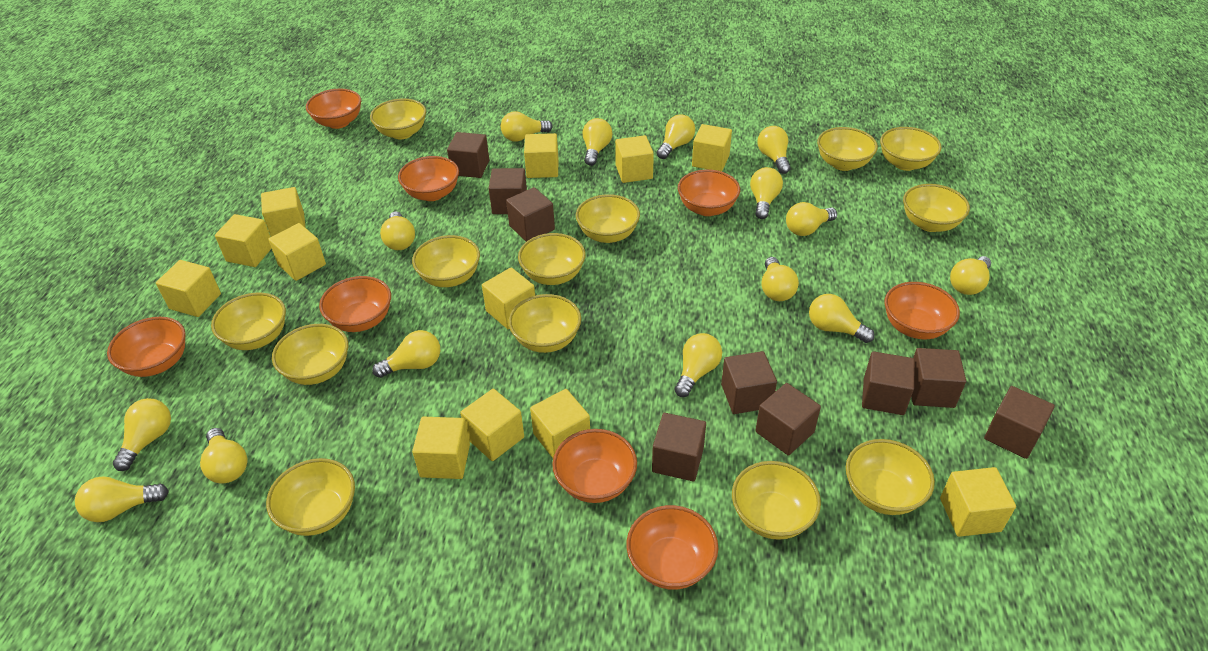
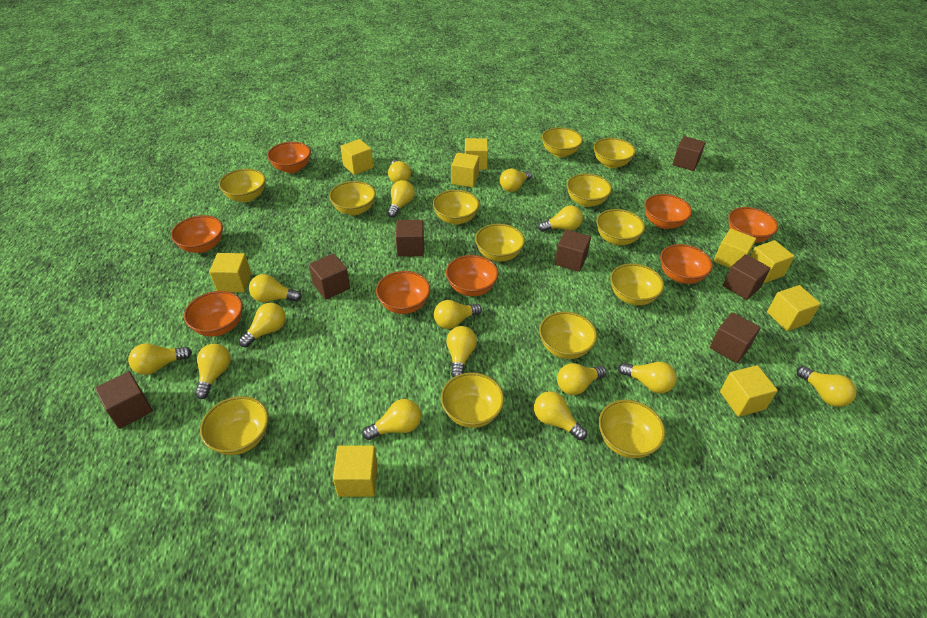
brown cube: [447,132,489,178] [489,168,527,214] [506,187,555,242] [652,413,706,481] [721,351,777,414] [755,383,821,456] [862,351,915,415] [911,348,966,408] [984,386,1055,459] = 9 -> [95,371,153,429] [309,254,350,300] [396,220,424,257] [555,229,591,272] [672,136,706,171] [710,312,761,363] [723,254,771,300] = 7
yellow cube: [156,260,221,317] [215,214,272,267] [261,187,306,237] [268,223,326,281] [412,416,470,479] [460,389,524,461] [482,267,535,329] [524,133,559,178] [530,389,590,458] [615,135,654,183] [692,124,732,172] [940,467,1016,537] = 12 -> [209,253,251,292] [333,445,378,497] [340,139,373,175] [451,153,479,188] [465,138,488,170] [714,229,756,268] [720,365,778,417] [750,240,795,283] [767,285,821,331] = 9

